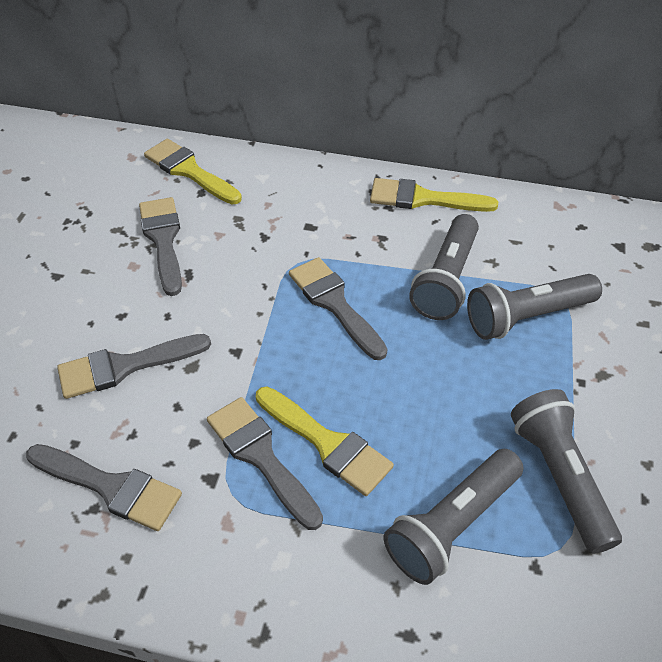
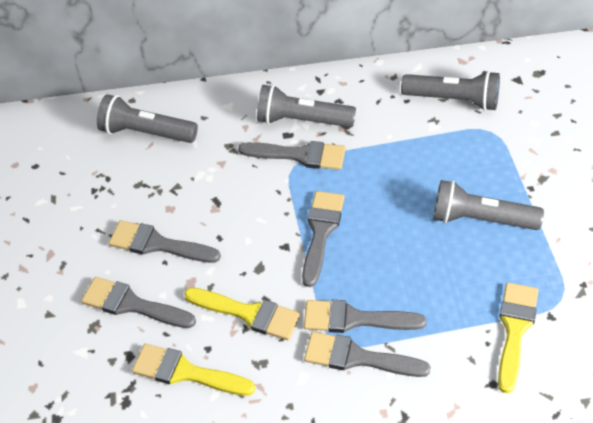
grey brush: [26,444,182,531] [57,334,211,399] [139,197,182,296] [207,397,323,530] [289,257,388,360] = 5 -> [81,277,196,328] [108,220,221,263] [238,141,346,170] [302,191,345,287] [304,300,426,333] [304,332,431,377] = 6

